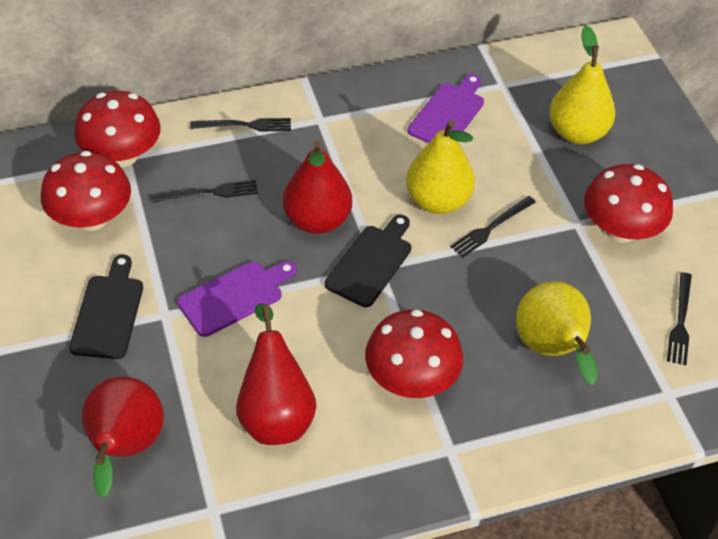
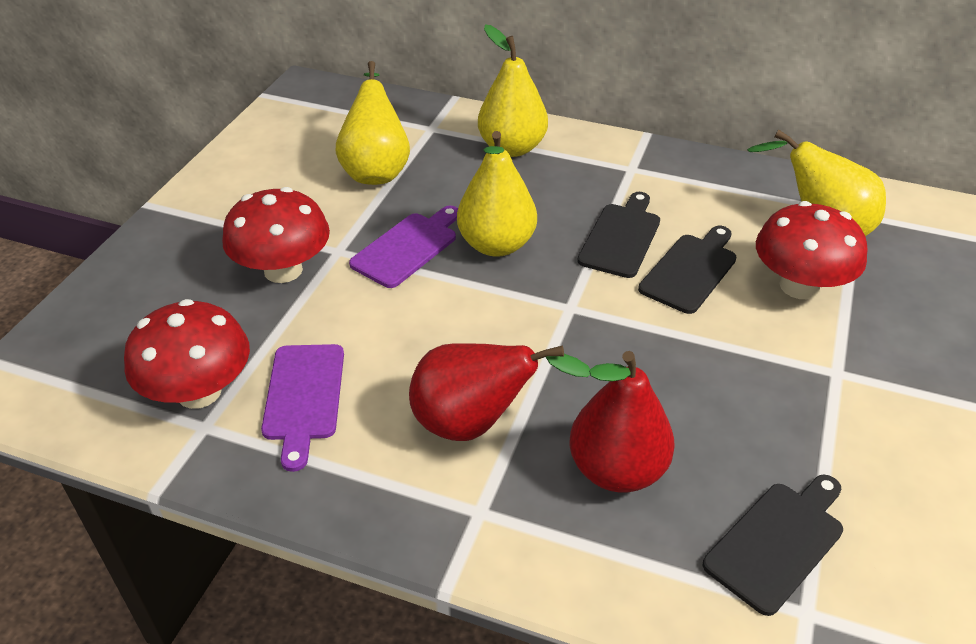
black cutting board: [69,255,143,359] [325,215,411,307] = 2 -> [577,192,660,278] [638,226,737,314] [703,475,843,616] = 3
black fork: [151,180,258,203] [190,118,291,131] [450,196,536,257] [667,272,692,365] = 4 -> none = 0
red mushroom: [41,151,131,231] [74,91,161,167] [365,309,463,398] [584,164,673,243] = 4 -> [124,299,250,409] [222,187,330,283] [756,201,868,299] = 3
red pear: [82,376,164,498] [236,303,317,445] [283,140,352,234] = 3 -> [409,343,590,441] [569,351,675,493] = 2
yellow pear: [406,120,475,214] [516,281,597,385] [549,25,615,144] = 3 -> [336,61,410,185] [457,131,537,257] [478,25,548,157] [747,129,886,236] = 4

